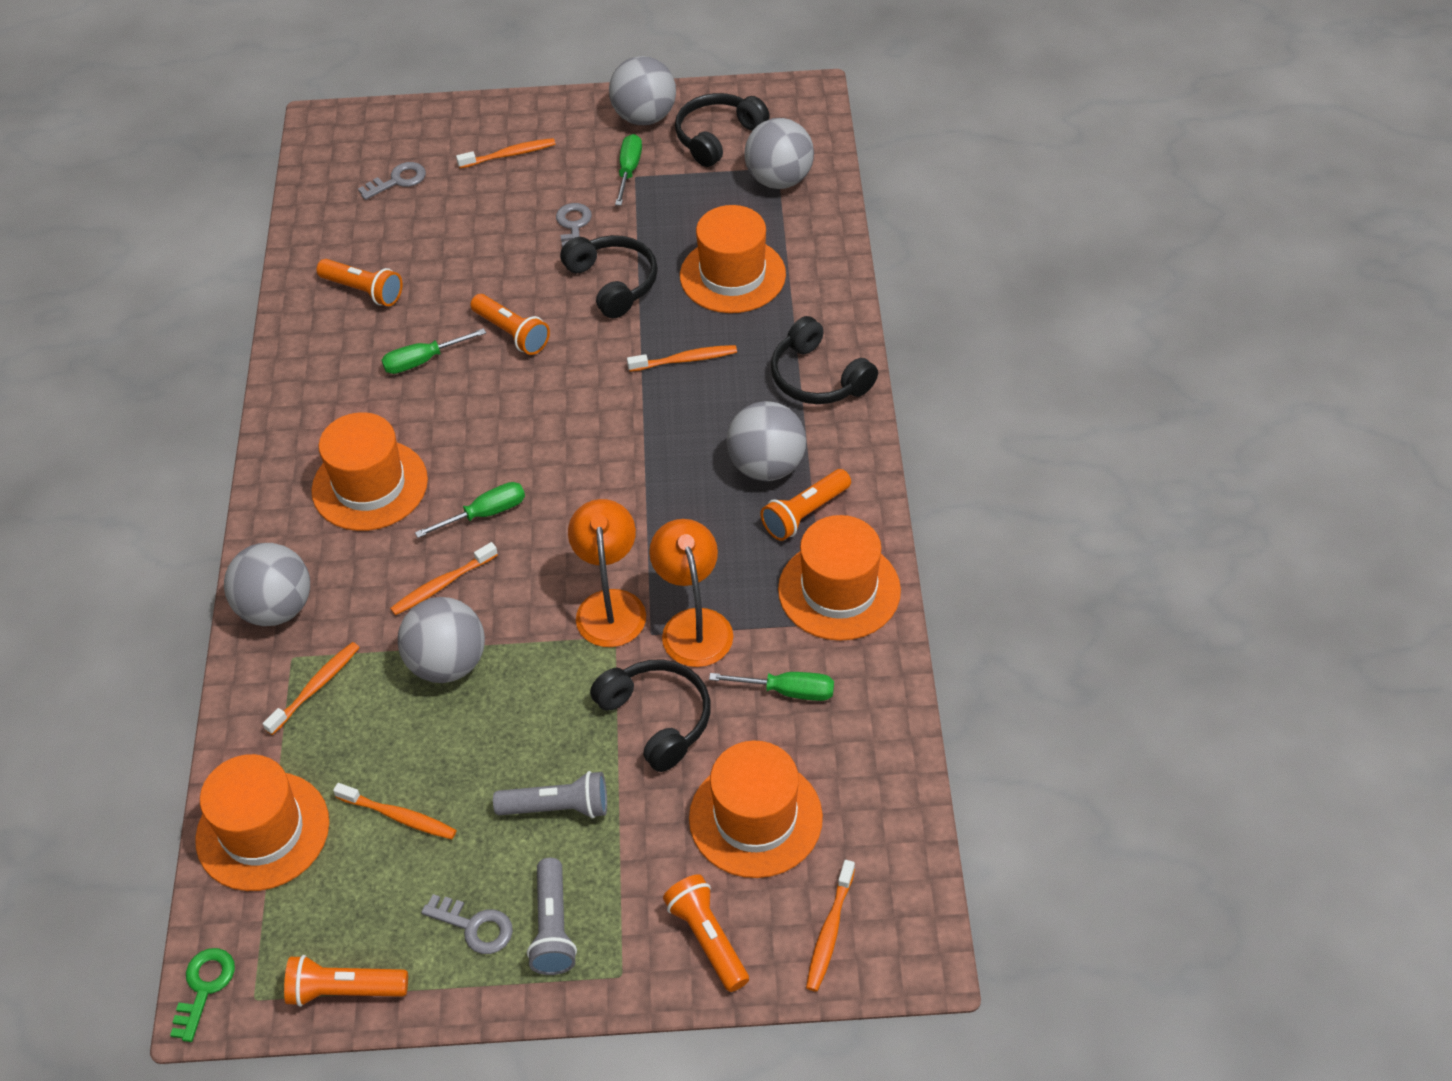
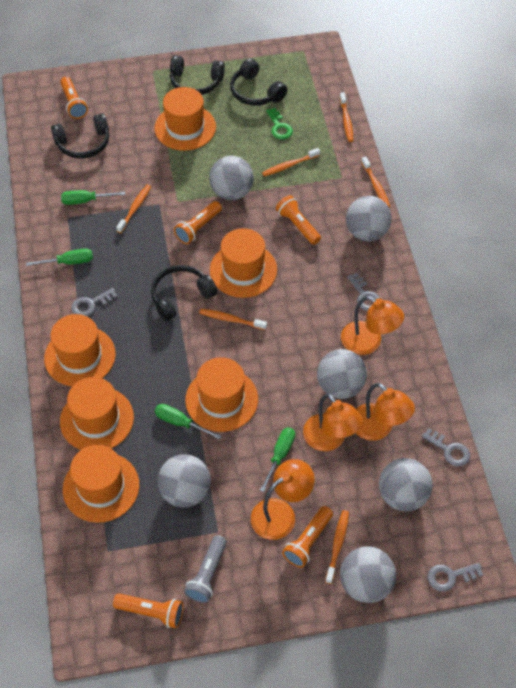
grey ball: [224,543,310,626] [398,597,485,683] [609,56,676,125] [727,401,806,481] [745,118,814,189] = 5 -> [158,454,211,508] [209,156,254,200] [317,349,367,399] [340,546,396,603] [346,196,392,242] [379,458,433,512] = 6
grey flashlight: [493,771,607,819] [527,858,577,975] = 2 -> [184,535,227,603] = 1
grey key: [358,162,426,200] [421,894,513,954] [556,203,592,248] = 3 -> [71,288,118,316] [347,273,380,311] [422,429,470,466] [428,563,483,591] = 4
orange hat: [195,754,329,891] [311,412,428,531] [680,205,786,313] [689,741,823,878] [778,515,901,641] = 5 -> [44,314,116,386] [60,377,134,450] [63,445,139,523] [154,87,216,151] [185,357,258,432] [210,228,277,298] = 6
orange lamp: [568,499,646,647] [649,519,733,667] = 2 -> [251,459,315,540] [303,394,363,451] [341,296,404,355] [356,383,415,441] = 4

